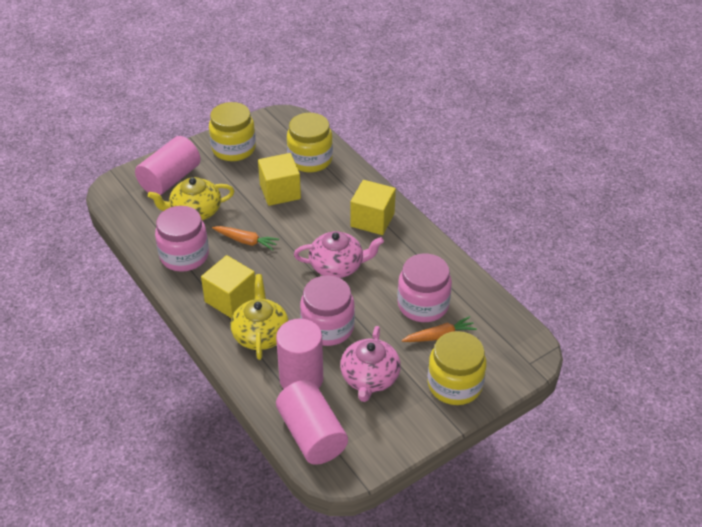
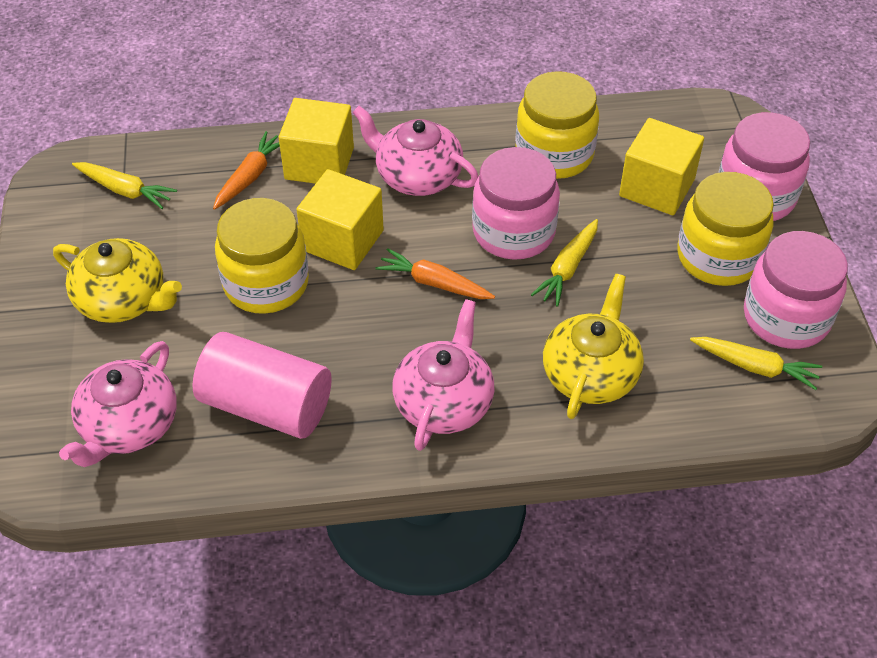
pink cylinder: [135,136,201,196] [276,319,323,389] [276,380,348,465] = 3 -> [193,332,332,439] = 1
pink teapot: [294,231,384,278] [340,326,401,402] = 2 -> [59,341,177,467] [352,106,478,196] [392,299,495,451] = 3
yellow carrot: none = 0 -> [72,162,177,209] [531,219,598,307] [690,337,822,390] = 3

